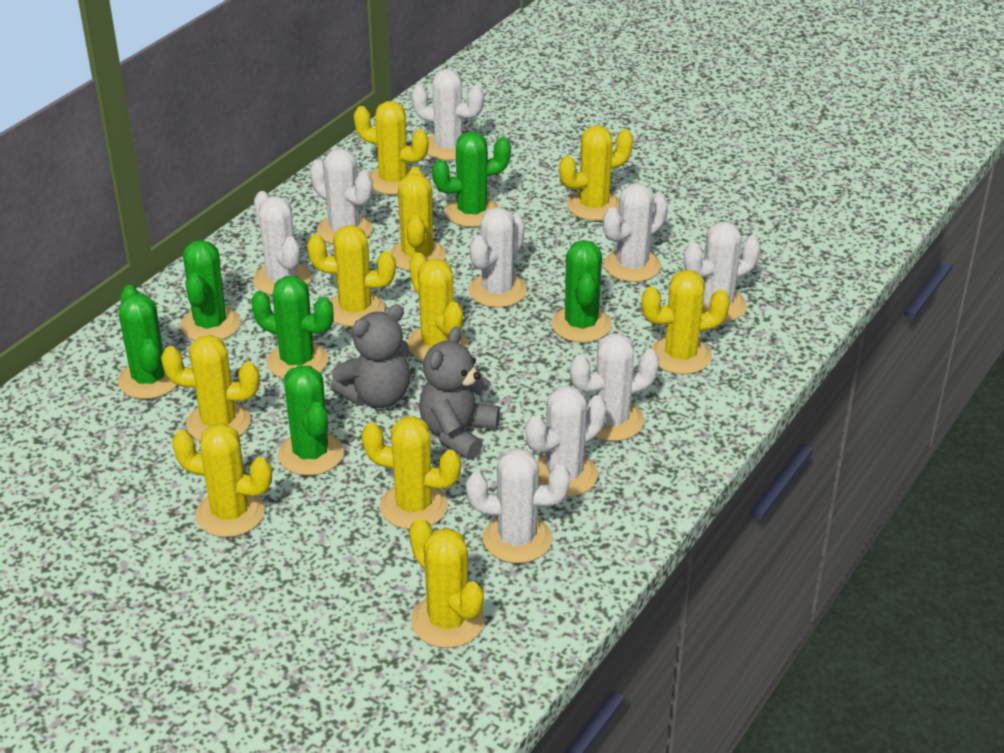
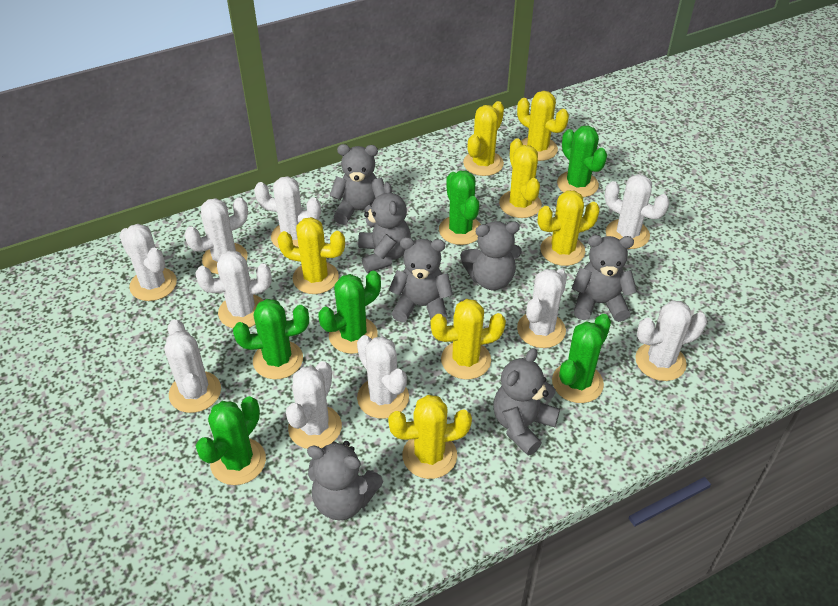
grey teddy bear: [331,304,410,408] [419,327,500,460] = 2 -> [307,441,383,521] [329,144,384,225] [358,182,411,273] [388,237,453,322] [460,221,522,290] [493,348,560,455] [571,235,637,322] = 7
white cactus: [253,191,311,295] [310,149,373,244] [412,69,484,160] [466,448,570,563] [469,207,527,308] [525,385,606,497] [570,333,659,441] [603,183,668,282] [684,221,760,322] = 9 -> [119,224,177,301] [164,319,221,413] [184,197,248,274] [196,251,272,328] [254,176,321,249] [286,361,342,449] [357,335,409,419] [517,269,567,348] [605,174,670,249] [635,300,707,381] = 10
yellow cactus: [161,335,260,441] [172,423,272,537] [307,225,396,327] [354,101,428,195] [362,416,461,529] [390,167,446,271] [407,253,468,361] [409,518,484,648] [559,126,633,221] [641,270,730,374] = 10 -> [277,217,345,294] [388,395,472,479] [431,299,506,380] [463,101,504,176] [499,138,542,218] [517,91,569,161] [538,190,600,266] = 7

